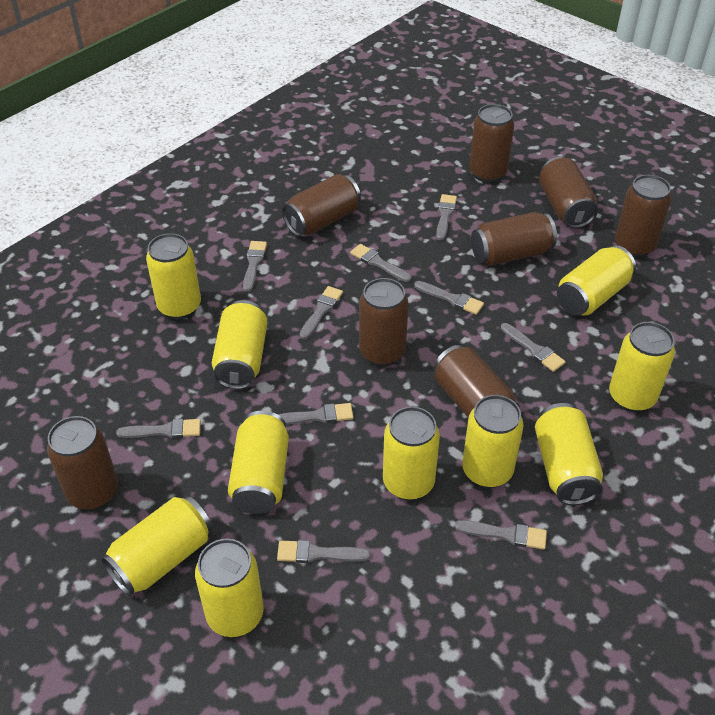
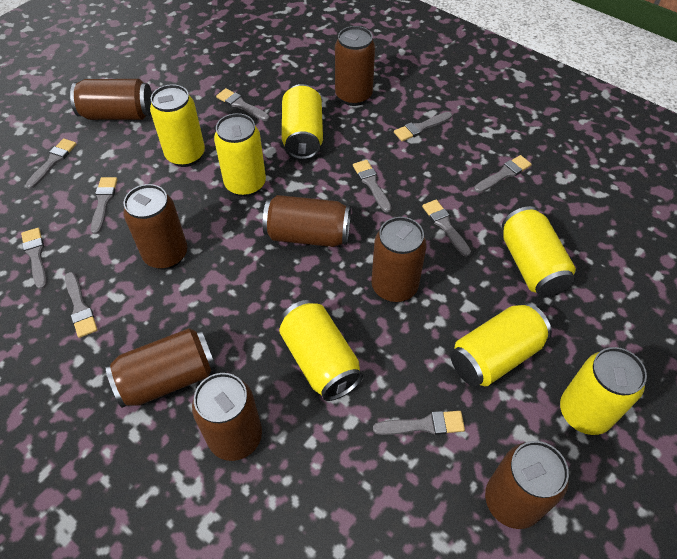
yellow can: [101,496,212,596] [146,233,201,320] [195,539,264,637] [212,300,268,389] [228,411,289,514] [383,407,440,500] [462,395,524,488] [535,403,603,505] [557,245,636,316] [609,322,675,412] = 10 -> [150,84,205,167] [214,113,266,197] [279,300,363,401] [282,84,323,160] [451,303,552,387] [502,206,576,297] [560,347,647,435] = 7

